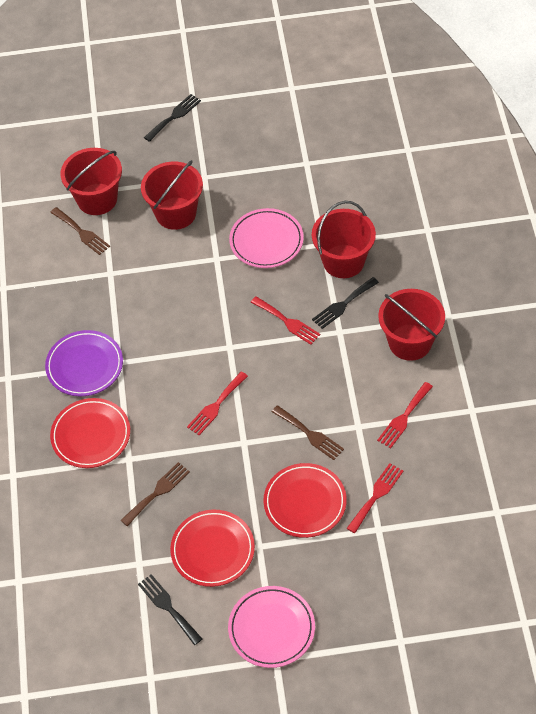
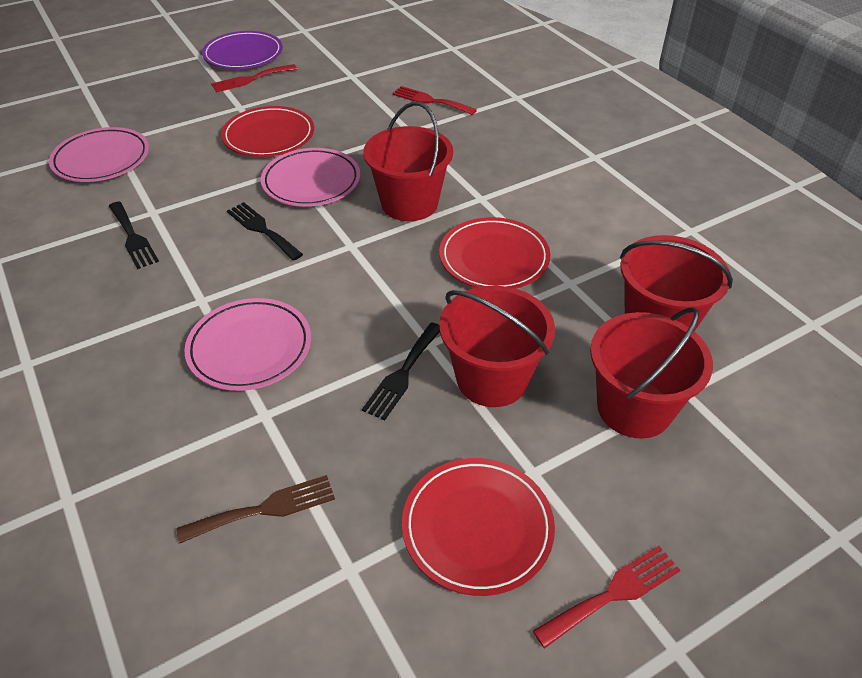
brown fork: [50,207,110,255] [120,462,190,527] [272,405,344,460] = 3 -> [176,475,335,543] = 1
pink plate: [228,586,315,668] [229,208,304,268] = 2 -> [49,127,149,182] [184,298,311,391] [261,148,360,207] = 3
red fork: [187,371,248,435] [251,296,320,345] [347,463,404,533] [377,382,433,448] = 4 -> [211,64,297,92] [392,86,477,115] [533,546,680,648] = 3

